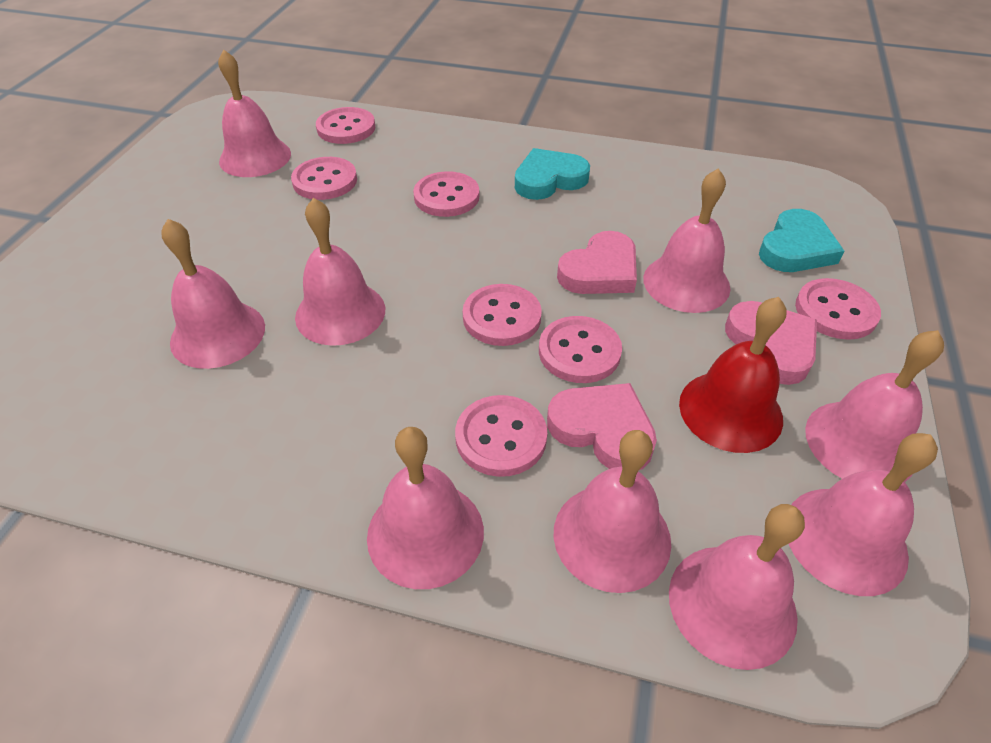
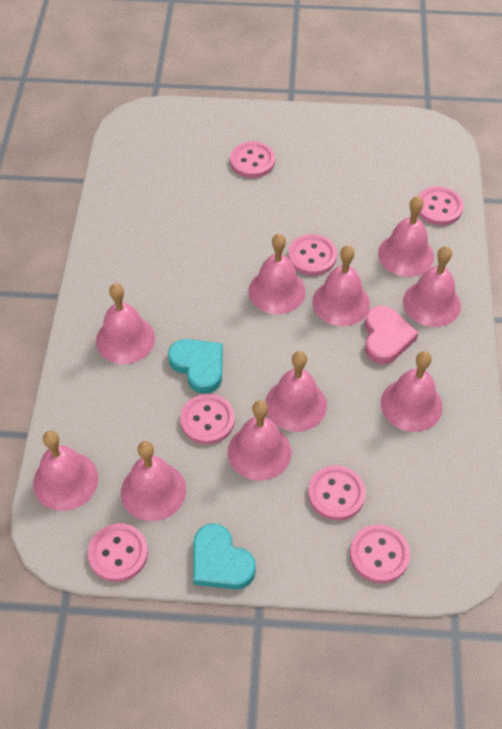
pink bell: [162,219,265,369] [218,50,291,177] [295,198,385,346] [367,427,484,589] [554,430,671,593] [643,168,731,313] [669,504,805,670] [789,433,938,596] [805,330,944,482] = 9 -> [33,431,98,511] [96,283,155,364] [121,441,186,521] [228,400,291,481] [248,234,306,314] [265,351,327,432] [312,245,370,326] [378,196,434,277] [381,351,443,432] [403,246,461,327] = 10
pink heart: [547,383,657,470] [557,231,637,294] [725,301,817,385] = 3 -> [365,306,418,364] = 1
red bell: [679,297,787,453] = 1 -> none = 0

